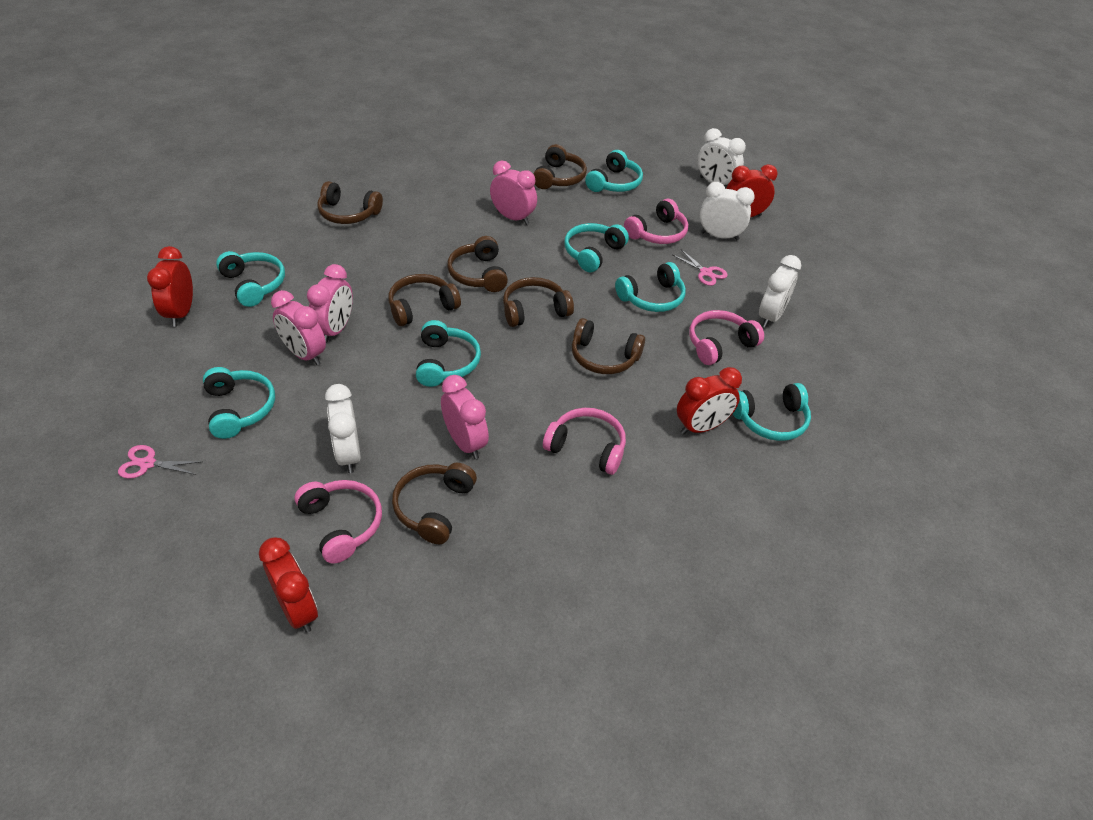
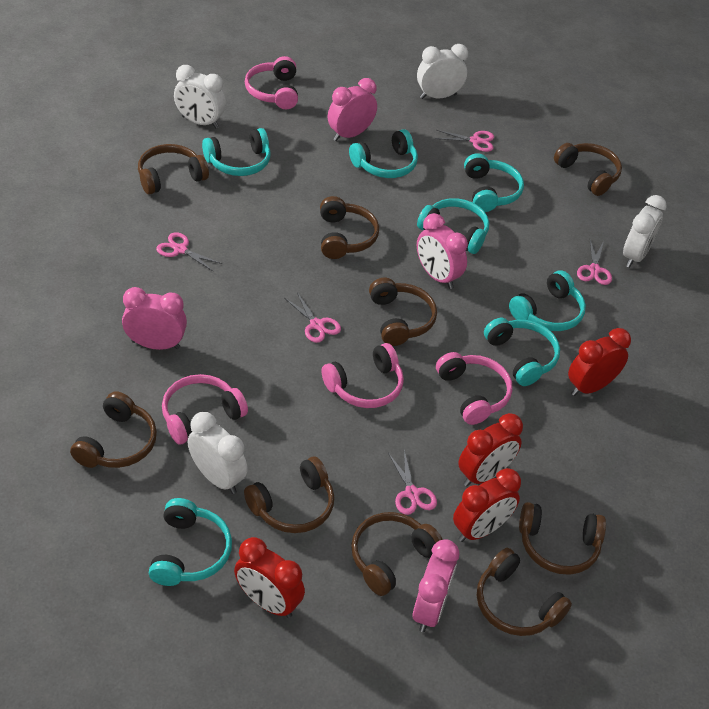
brown headphones: [317,181,383,224] [388,274,461,326] [392,463,477,544] [447,236,508,292] [503,277,574,327] [533,144,587,189] [572,318,645,374] = 7 -> [70,391,157,468] [138,144,209,194] [244,457,334,533] [320,196,379,259] [351,512,443,596] [369,278,437,346] [477,548,572,636] [519,502,606,575] [554,143,622,196] = 9
pink scissors: [118,445,203,479] [673,249,728,286] = 2 -> [156,232,222,272] [284,292,341,343] [388,450,437,515] [435,130,494,152] [577,240,612,285] = 5

